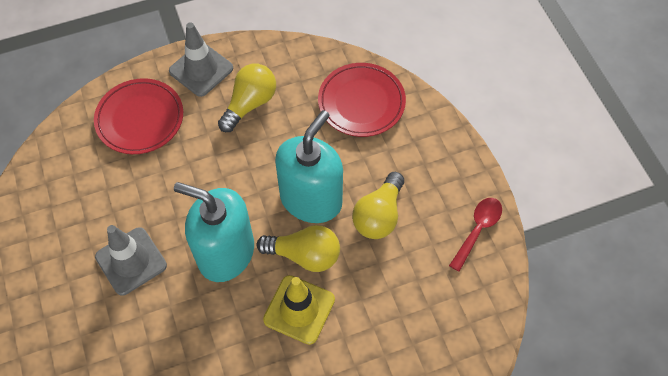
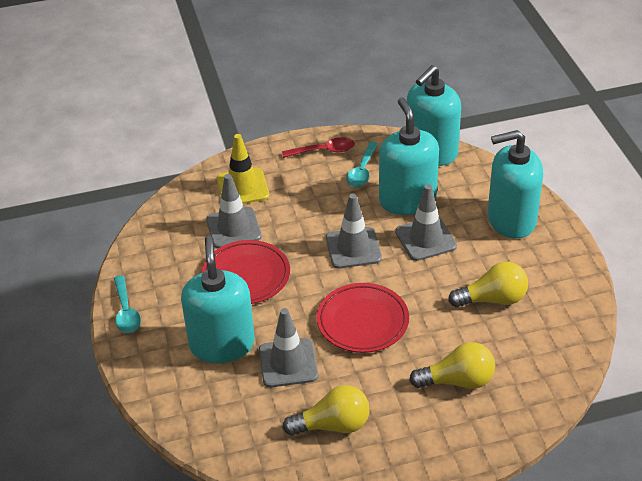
grey traffic cone: [95,225,167,296] [169,22,233,97] = 2 -> [206,174,262,248] [259,308,318,387] [326,194,382,269] [395,184,457,261] = 4
turquoise soap dispenser: [174,182,254,282] [275,110,343,223] = 2 -> [181,236,255,363] [379,97,439,215] [407,65,461,166] [488,130,543,239] = 4
turquoise spoon: none = 0 -> [114,275,141,333] [346,142,378,187] = 2

